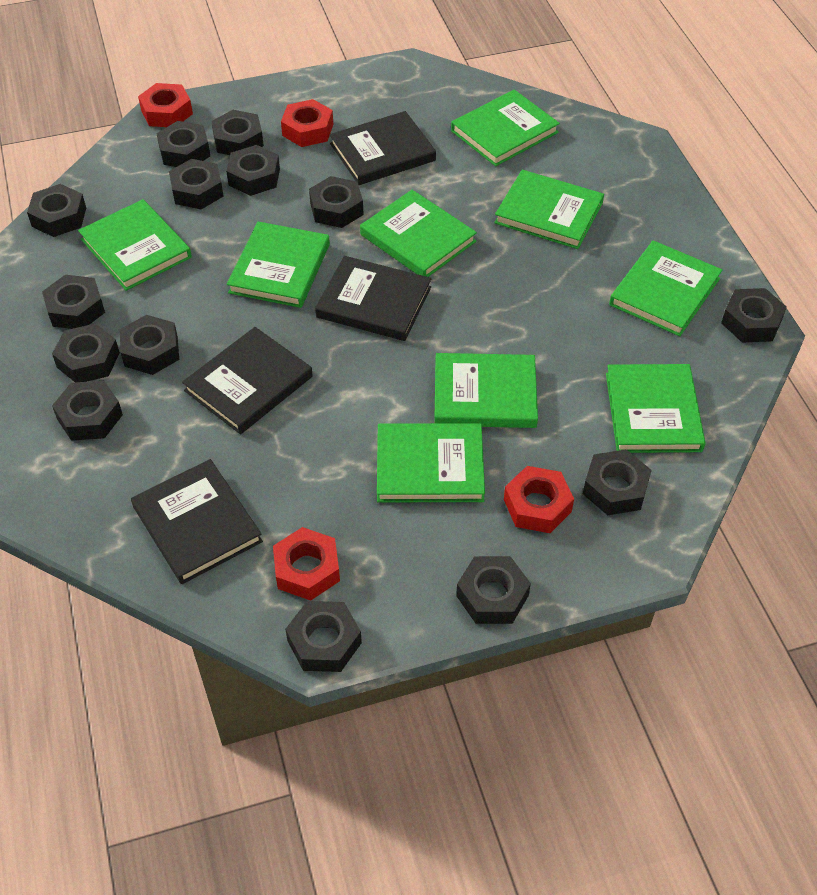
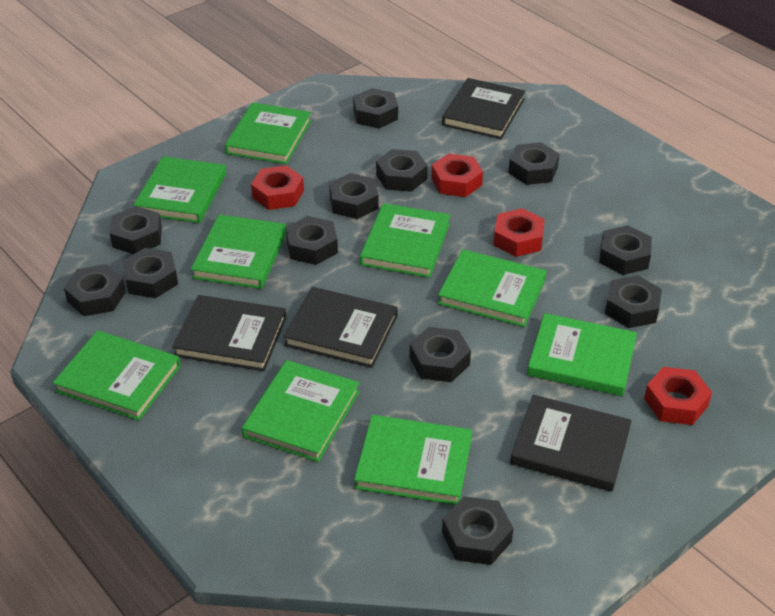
black nut: [27,184,86,237] [42,275,105,329] [52,324,120,382] [52,381,123,441] [120,315,179,375] [156,121,210,167] [169,159,223,209] [211,110,264,155] [226,145,280,196] [285,601,362,672] [309,176,364,228] [456,556,531,624] [583,449,652,515] [721,288,787,343] = 14 -> [64,264,126,316] [110,206,162,254] [122,248,178,298] [286,216,338,265] [329,173,379,219] [353,88,398,128] [376,149,428,192] [409,327,471,382] [442,496,514,565] [508,142,560,185] [599,225,652,275] [605,275,662,328] = 12

